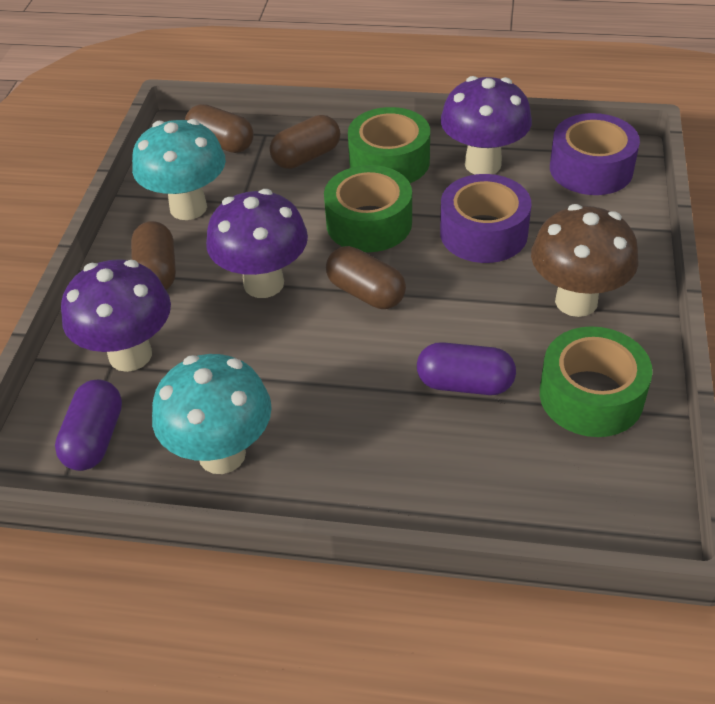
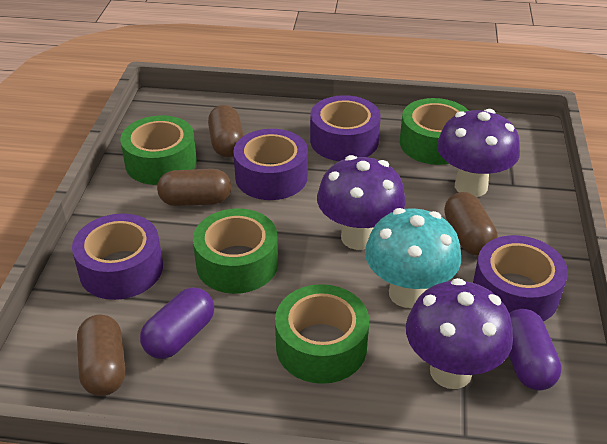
brown mushroom: [531,204,639,317] = 1 -> none = 0
green tape: [324,165,412,252] [348,107,430,183] [540,326,653,437] = 3 -> [120,115,197,185] [193,208,278,294] [275,284,369,384] [400,98,469,165] = 4
purple tape: [440,174,532,263] [550,113,640,195] = 2 -> [72,213,163,300] [233,129,308,200] [310,95,381,161] [473,235,568,321] = 4
turquoise mushroom: [132,119,226,220] [152,354,272,474] = 2 -> [365,208,461,308] = 1

